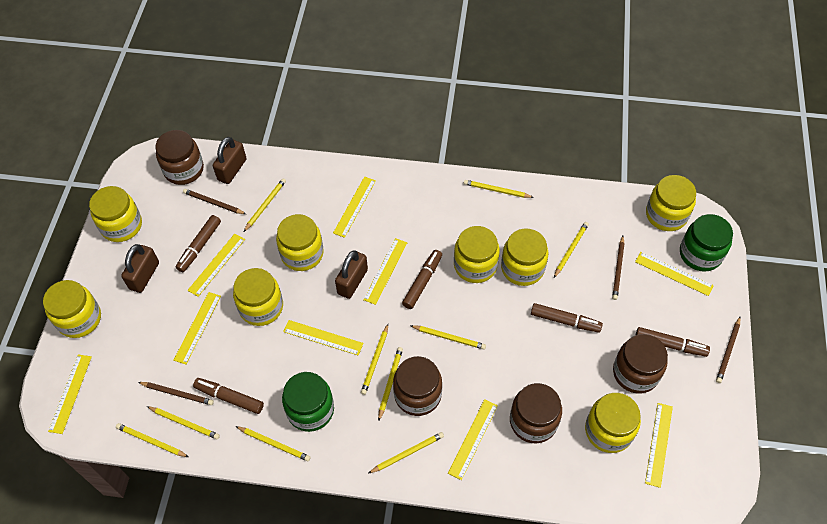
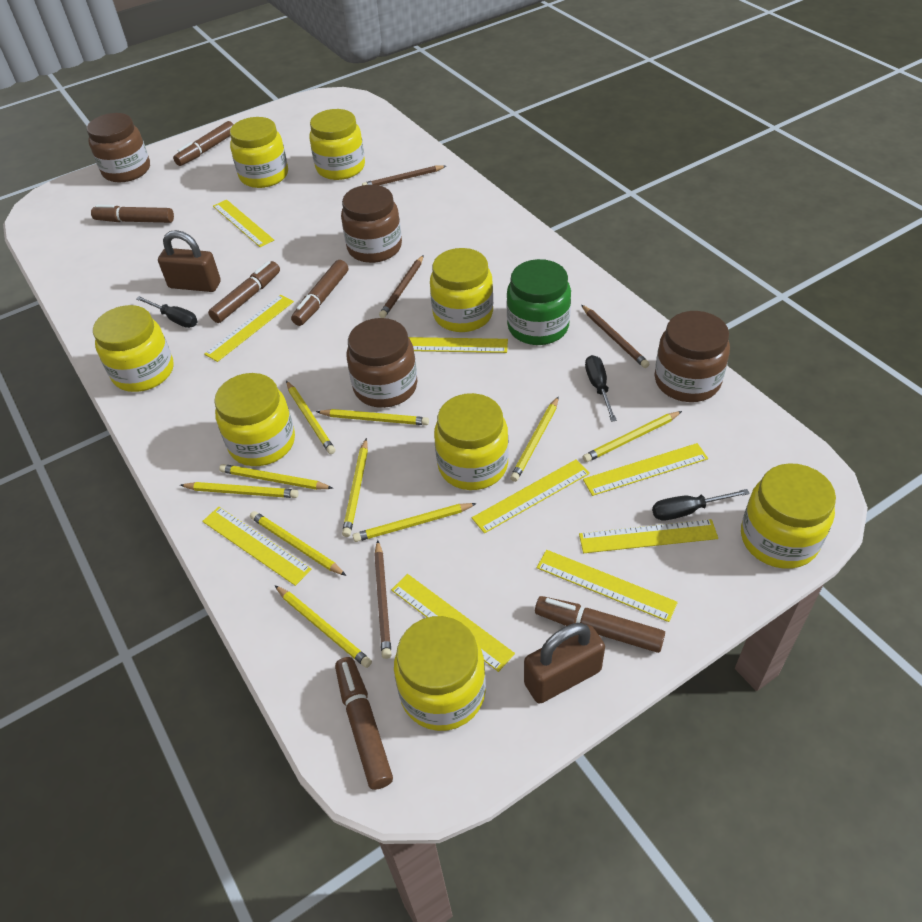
black screwdriver: none = 0 -> [136,296,198,328] [585,355,617,422] [652,489,750,521] = 3
brown marker: [176,215,221,272] [193,378,264,414] [402,250,442,309] [531,303,603,333] [635,327,710,357] = 5 -> [91,205,174,223] [173,121,234,166] [208,261,280,323] [291,260,348,326] [335,657,393,790] [535,596,665,653] = 6
brown padlock: [121,244,159,293] [213,137,247,184] [335,250,368,299] = 3 -> [158,230,221,292] [524,623,605,704] = 2
green jar: [282,372,334,432] [680,214,733,272] = 2 -> [507,259,571,345] = 1

